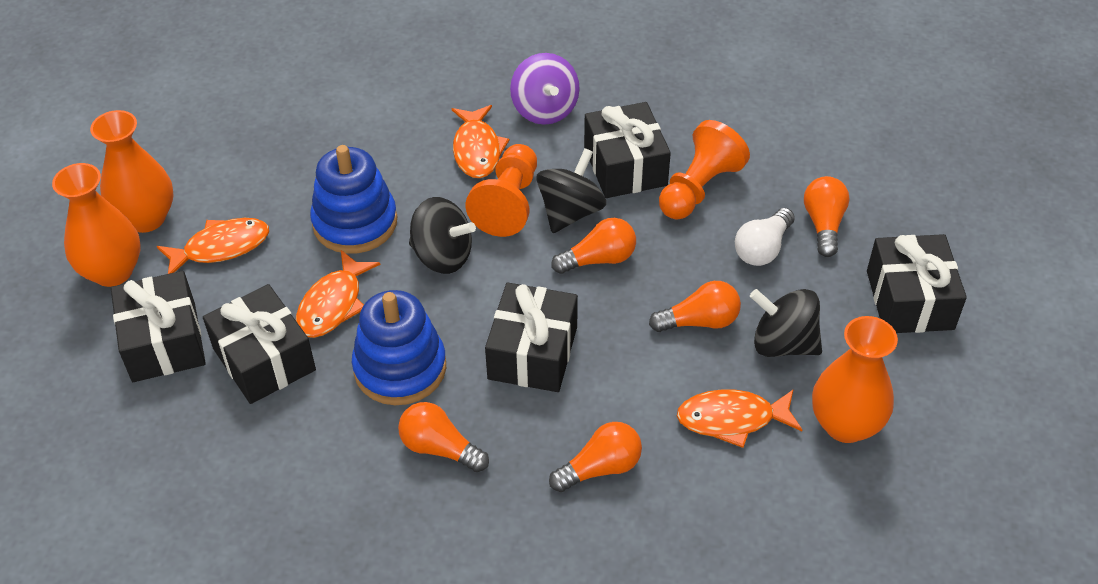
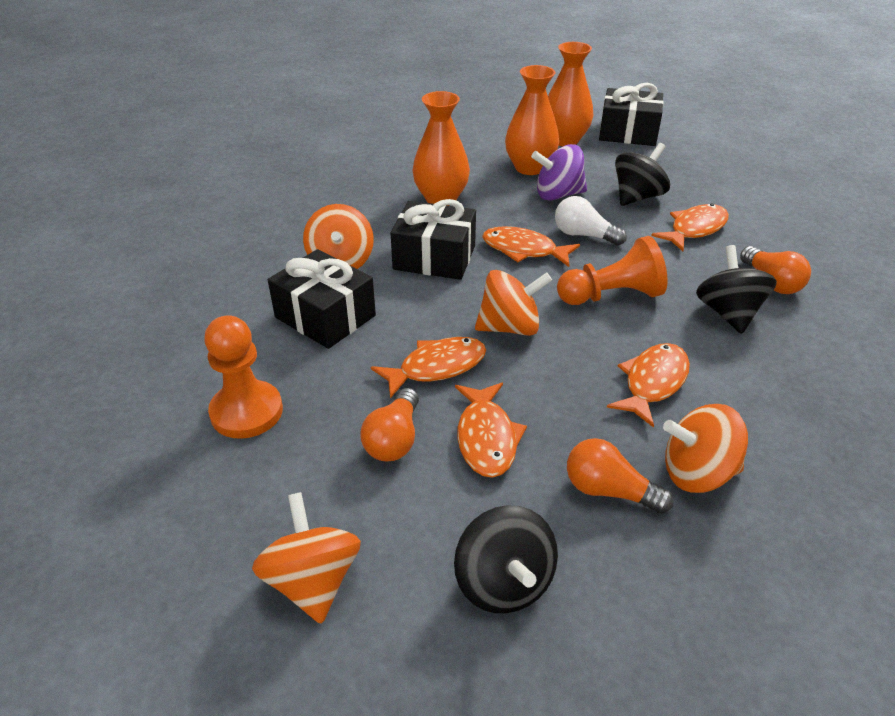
black gift: [111,271,206,382] [203,284,316,404] [485,282,578,392] [584,102,671,198] [867,234,967,333] = 5 -> [268,249,376,349] [391,199,476,280] [599,83,664,146] = 3
blue stacking toy: [310,145,397,254] [352,290,446,405] = 2 -> none = 0
orange fish: [157,218,269,274] [296,250,380,338] [452,105,510,178] [677,389,803,448] = 4 -> [371,337,486,398] [455,383,527,478] [482,226,580,267] [607,343,690,428] [651,204,729,251] = 5
orange light bulb: [398,402,489,472] [549,422,642,492] [551,218,636,274] [649,281,741,332] [804,176,849,257] = 5 -> [360,388,419,461] [567,438,673,514] [740,246,811,294] = 3
orange spinning top: none = 0 -> [252,492,361,624] [303,204,374,269] [475,270,552,336] [663,404,748,493] = 4

